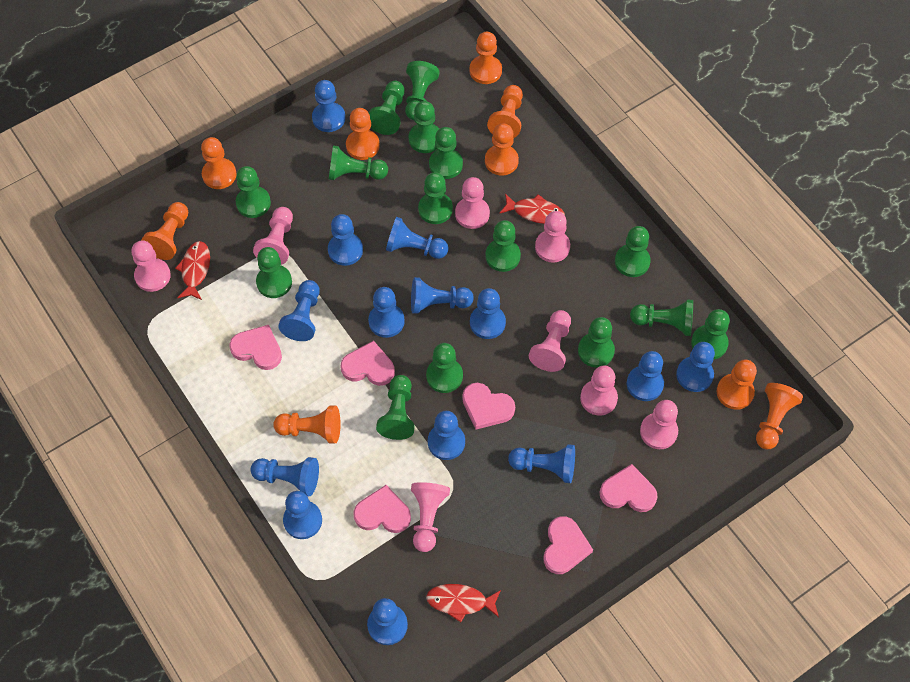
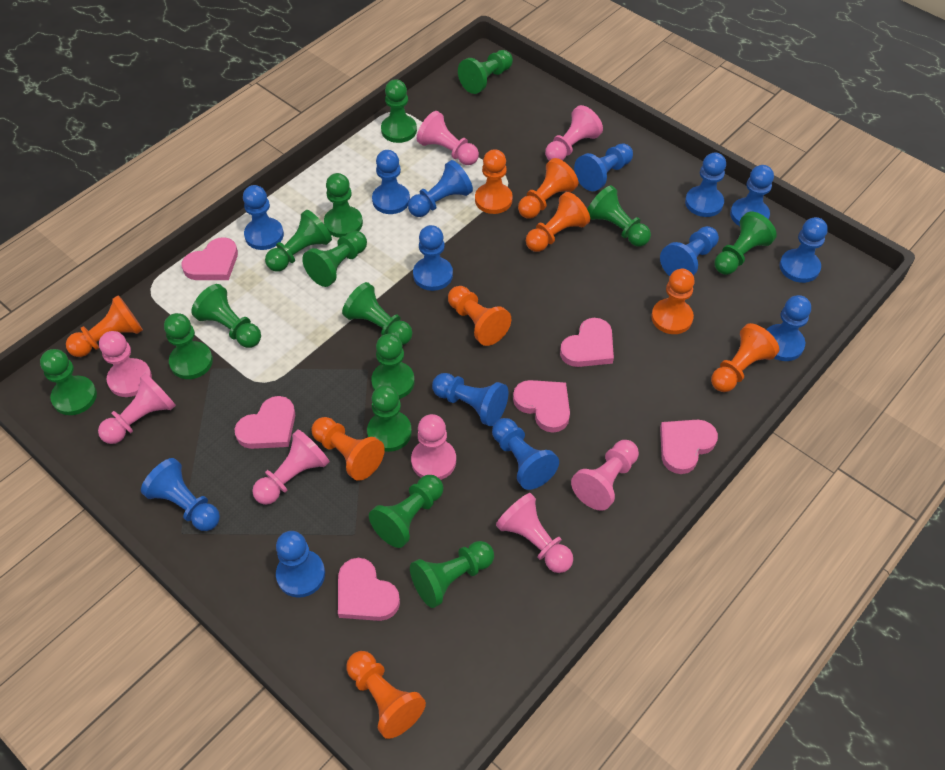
red fish: [175,241,210,300] [426,584,501,622] [499,193,565,224] = 3 -> none = 0

